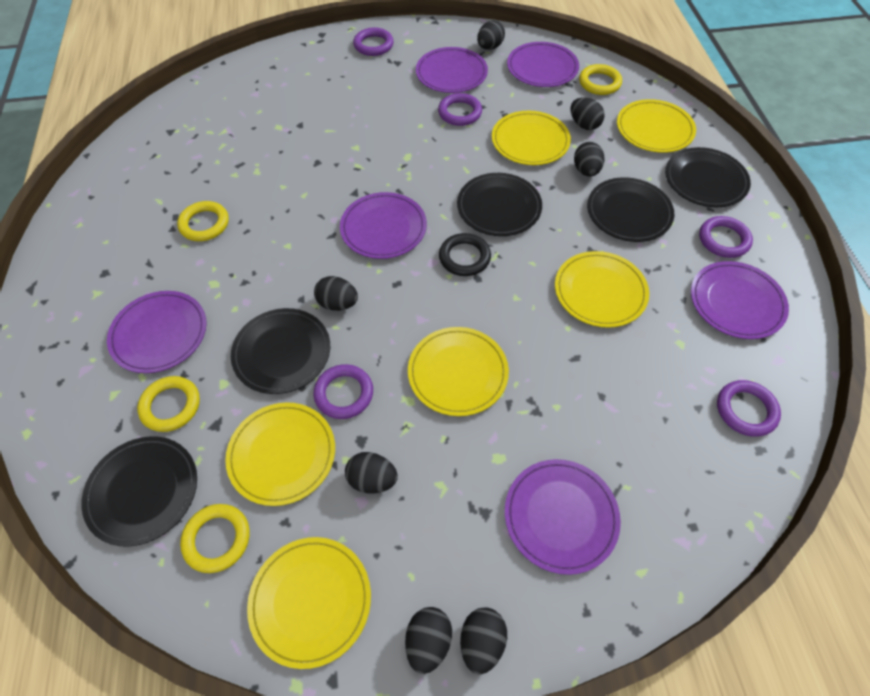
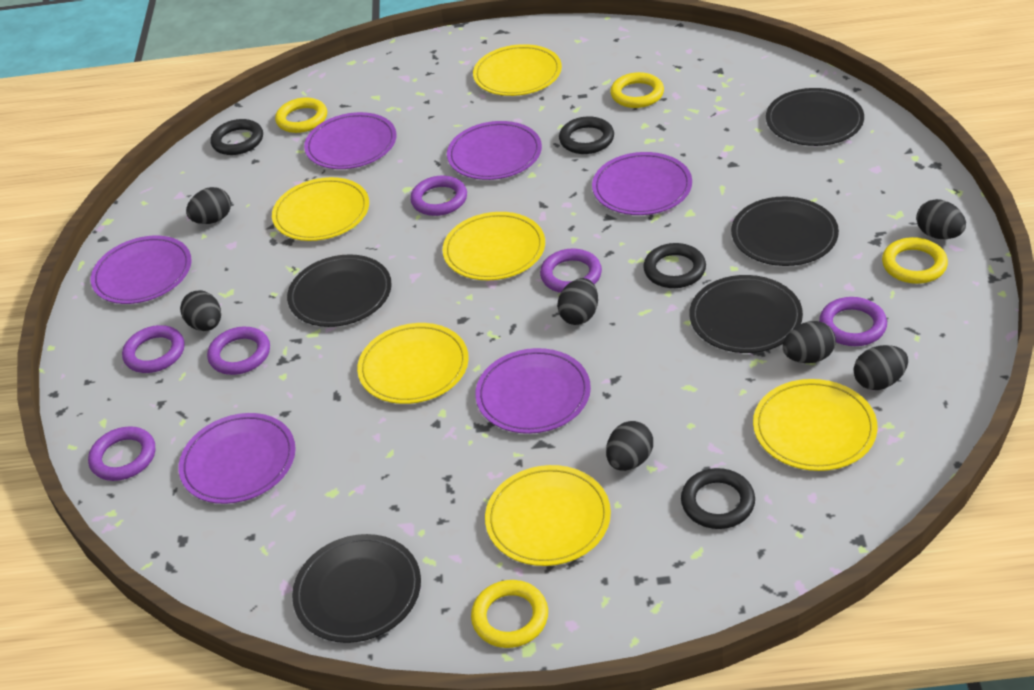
black ring: [439,233,491,276] = 1 -> [211,119,263,155] [559,116,614,154] [643,243,706,288] [681,468,755,529] = 4
purple ring: [313,364,373,419] [353,28,394,56] [438,93,482,126] [699,216,753,258] [717,380,781,437] = 5 -> [88,426,155,481] [122,325,185,373] [207,327,270,375] [410,175,467,216] [540,249,602,293] [819,297,887,346] = 6

